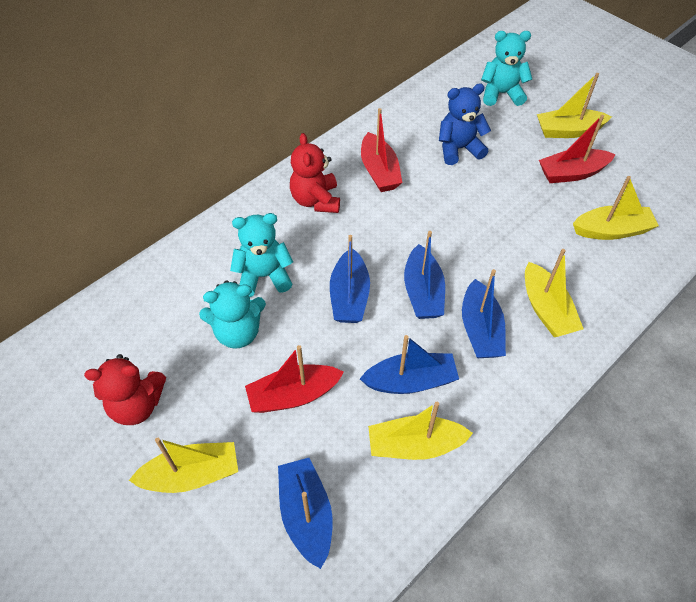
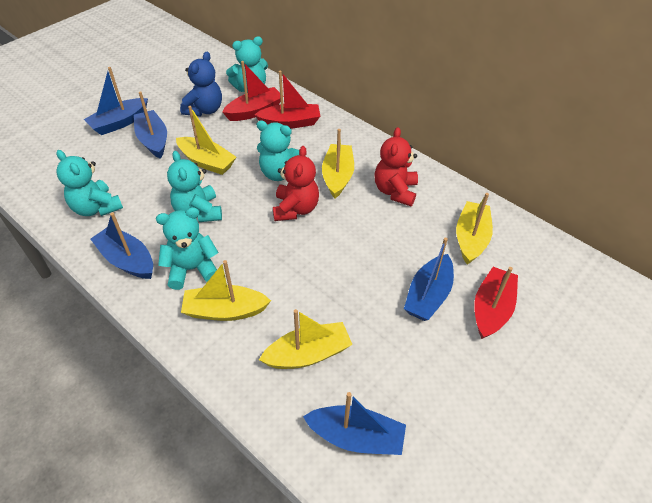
turquoise teddy bear: [199,280,266,349] [230,213,293,297] [481,31,532,106] = 3 -> [56,150,123,216] [156,207,219,290] [167,151,222,222] [226,36,268,93] [257,120,299,181] = 5

